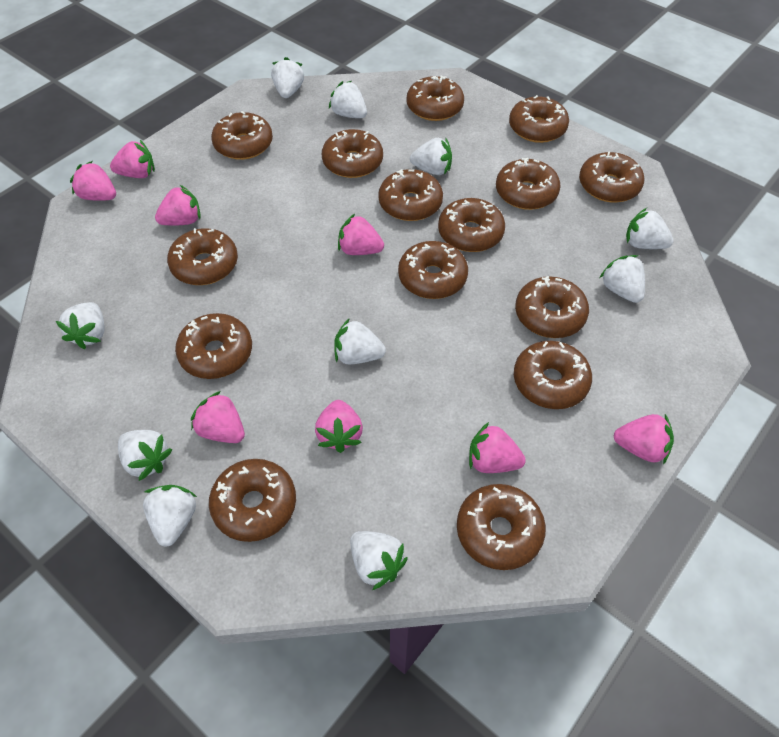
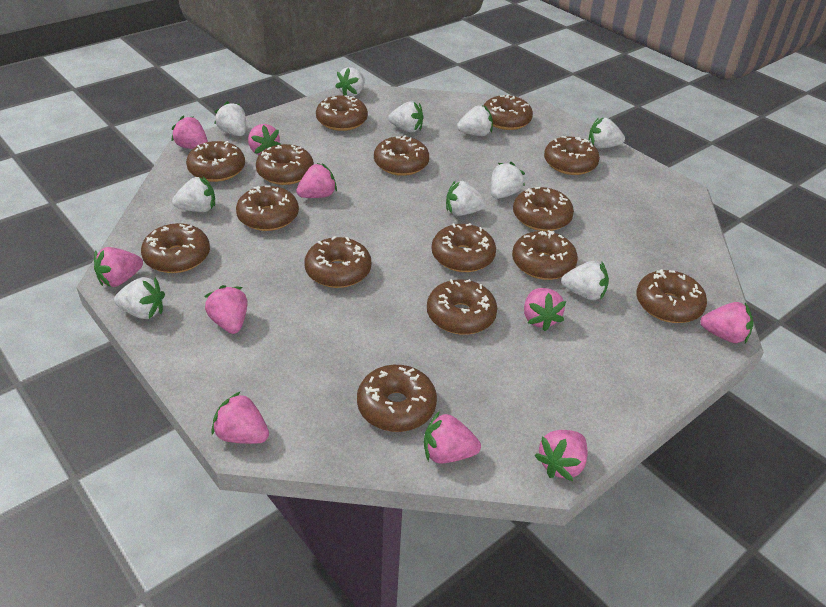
pink strawberry: [70,161,116,201] [110,140,155,178] [155,185,200,226] [191,391,245,443] [315,400,363,453] [338,214,384,255] [469,422,526,473] [614,414,674,464] = 8 -> [94,247,143,287] [171,116,208,149] [204,285,248,334] [212,391,269,444] [248,124,281,155] [296,163,337,198] [424,411,481,463] [524,288,566,331] [535,430,588,481] [700,302,753,343] = 10

